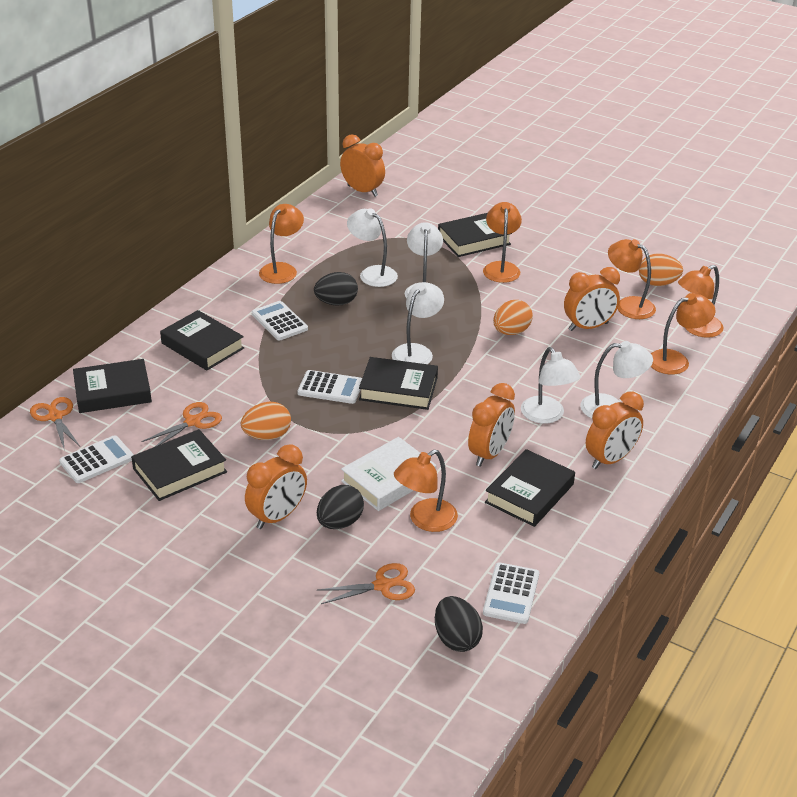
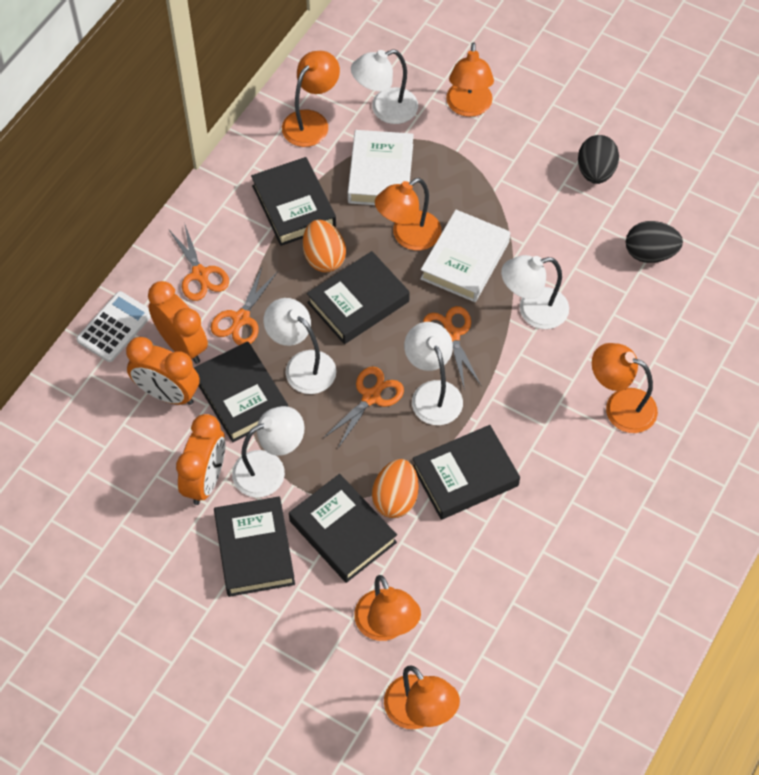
black egg: [314,272,358,306] [317,485,364,529] [435,596,483,652] = 3 -> [578,135,619,184] [626,221,683,263] = 2
orange clock: [245,444,307,529] [340,134,385,197] [468,383,515,467] [564,267,620,331] [586,392,644,469] = 5 -> [126,337,199,405] [148,281,208,364] [176,414,225,505] = 3
orange egg: [241,402,291,440] [493,300,533,335] [639,254,683,286] = 3 -> [303,220,346,273] [372,459,419,518] = 2
orange scissors: [30,397,80,448] [141,402,222,446] [318,563,415,604] = 3 -> [169,222,229,301] [211,267,278,345] [323,366,404,448] [423,306,481,391] = 4
white book: [341,437,436,511] = 1 -> [348,130,414,205] [420,210,510,302] = 2
white calculator: [59,435,134,483] [252,301,308,341] [297,370,362,404] [483,562,539,624] = 4 -> [76,291,151,362] = 1

